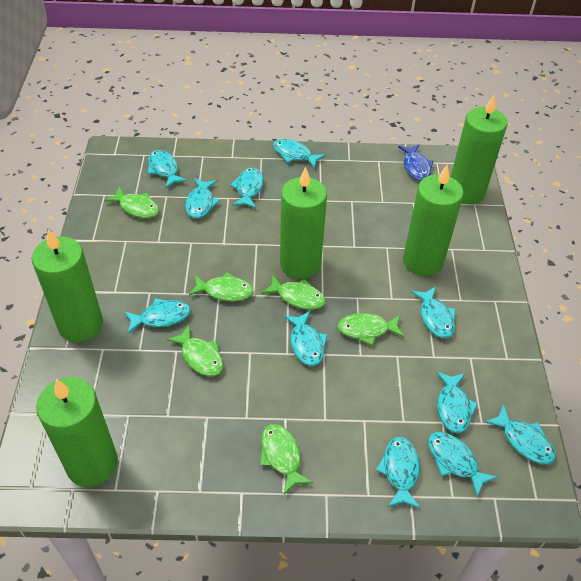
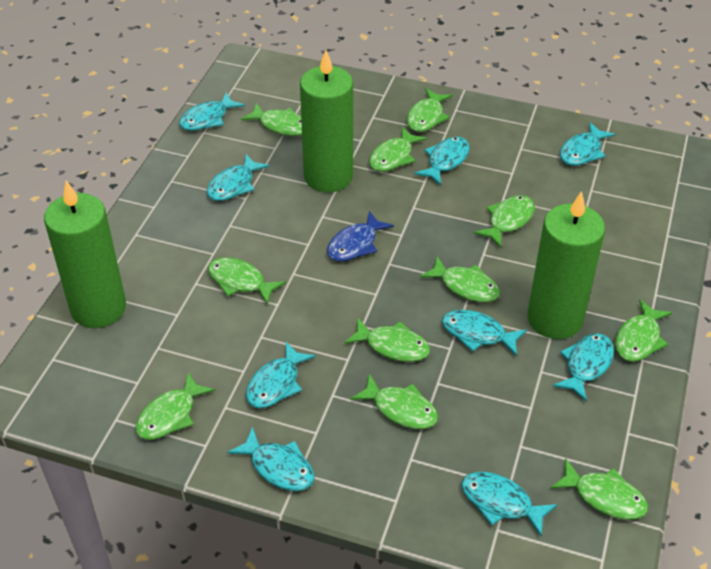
green candle: [32,229,103,342] [36,378,118,487] [280,167,327,279] [403,165,464,276] [451,95,508,204] = 5 -> [44,181,126,328] [300,50,353,192] [527,191,605,339] = 3
green fish: [104,187,159,218] [166,325,223,376] [188,272,253,302] [260,424,313,494] [261,274,326,310] [338,313,404,346] = 6 -> [135,372,215,440] [208,257,286,305] [241,103,302,136] [344,317,430,362] [350,373,438,429] [369,127,427,172] [407,88,452,132] [420,257,500,303] [474,195,535,248] [550,458,648,520] [615,299,672,362] = 11
turquoise fish: [124,298,191,334] [148,150,187,188] [185,178,220,219] [230,168,264,208] [273,139,326,168] [284,311,327,366] [376,437,421,509] [411,287,456,338] [428,432,498,497] [436,371,478,433] [484,404,556,464] = 11 -> [179,92,245,131] [207,154,270,201] [227,427,314,491] [246,342,316,408] [414,137,470,185] [442,310,527,356] [461,472,557,537] [552,333,614,402] [560,122,615,166] = 9

